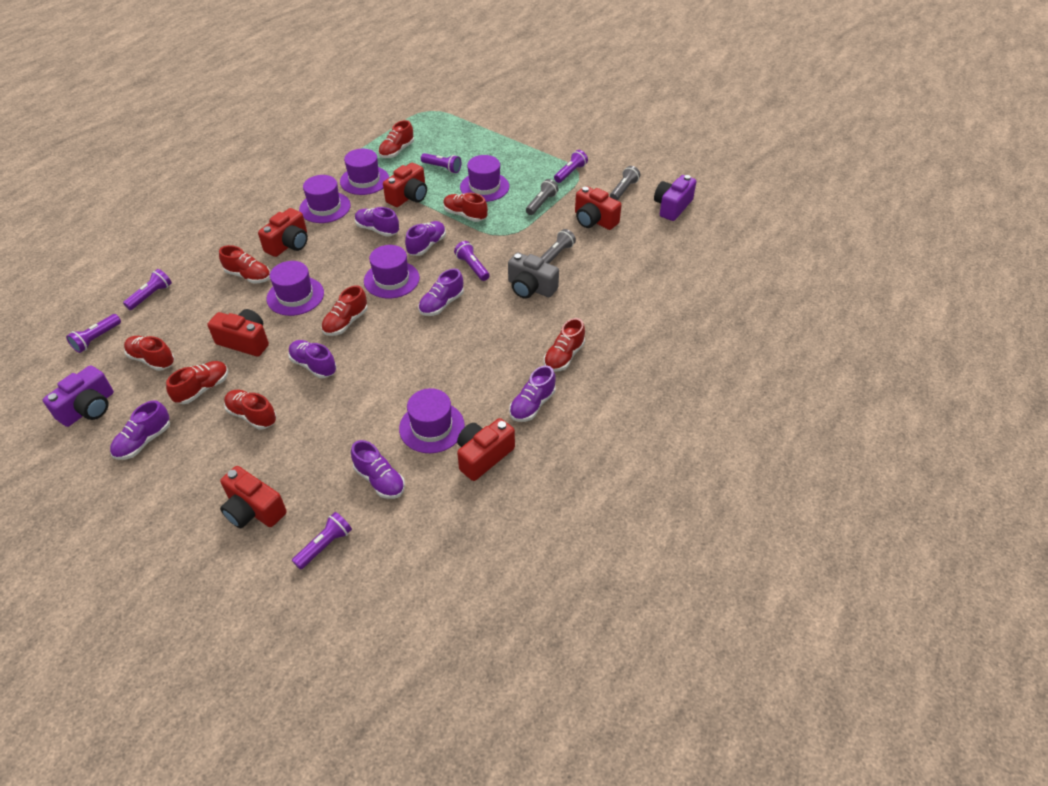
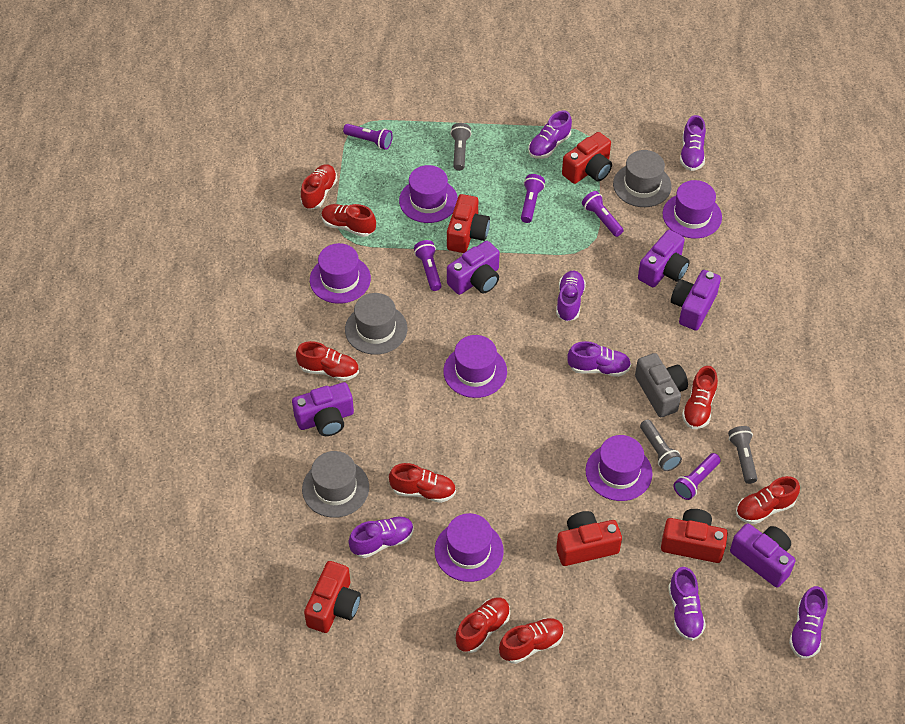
grey hat: none = 0 -> [302,451,369,518] [345,293,407,355] [613,150,672,207] = 3
purple camera: [43,365,114,427] [654,175,696,221] = 2 -> [292,382,354,436] [447,241,499,295] [638,230,690,287] [671,270,721,331] [730,523,796,588] = 5
purple flashlight: [66,314,121,353] [123,269,172,310] [292,512,352,570] [421,153,461,173] [454,241,490,281] [554,150,588,183] = 6 -> [343,124,393,150] [414,240,442,291] [521,174,545,223] [582,191,624,237] [673,453,721,500] = 5
red camera: [208,309,269,357] [220,466,287,528] [258,208,308,257] [383,163,427,207] [457,418,515,481] [575,186,621,230] = 6 -> [304,561,361,633] [447,194,490,253] [556,511,622,566] [562,132,612,184] [661,509,728,563] = 5

